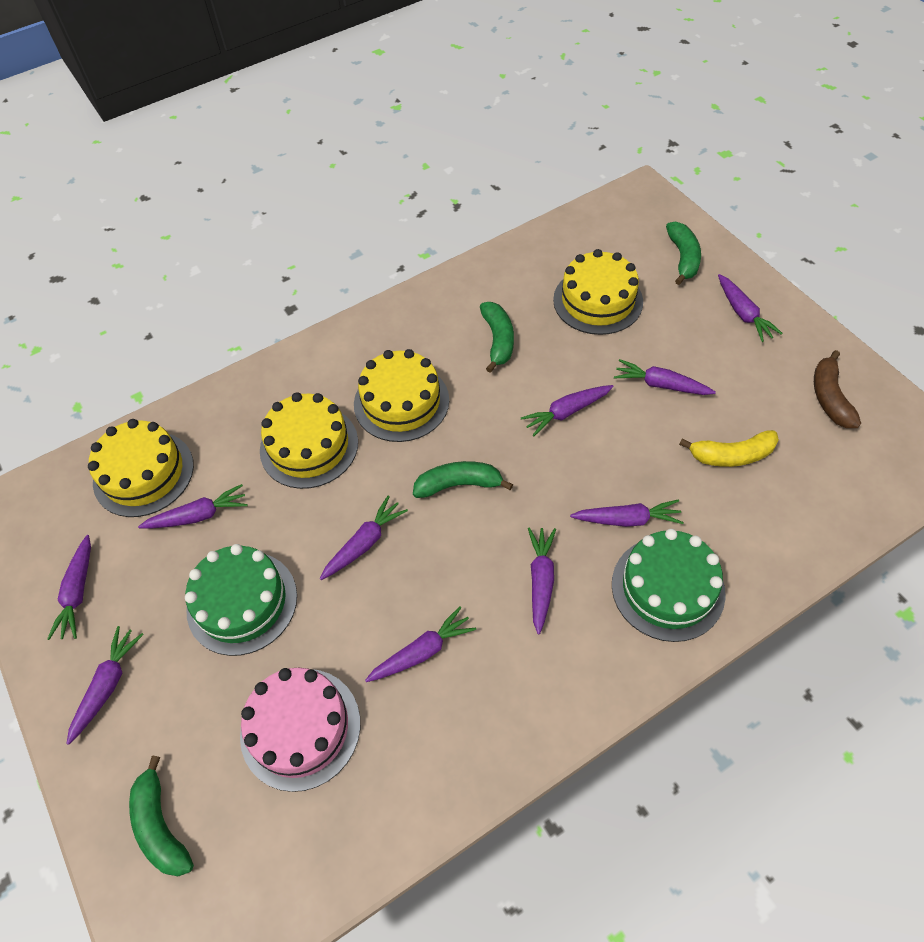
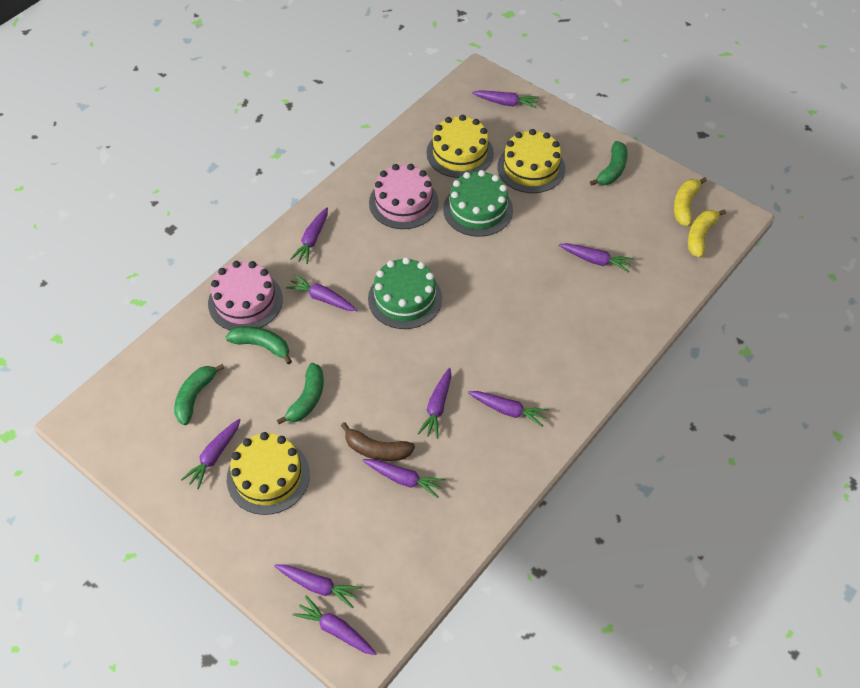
pink cake: [240,668,360,792] = 1 -> [208,261,283,330] [369,164,439,229] = 2
yellow banana: [679,430,779,467] = 1 -> [674,177,707,226] [688,209,726,258] = 2
yellow cake: [88,419,194,517] [260,392,358,489] [354,349,449,442] [553,249,643,335] = 4 -> [227,432,310,515] [427,115,494,178] [497,129,565,193] = 3

